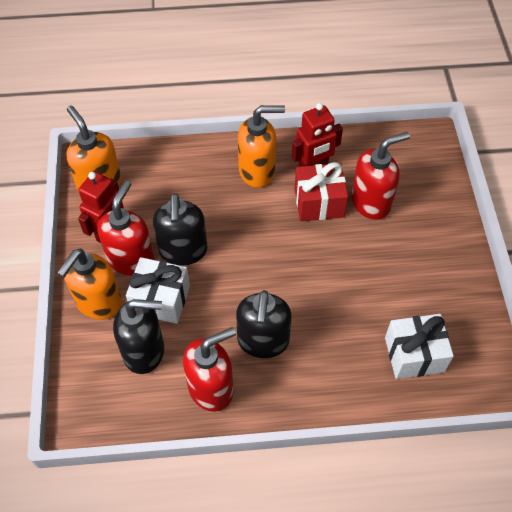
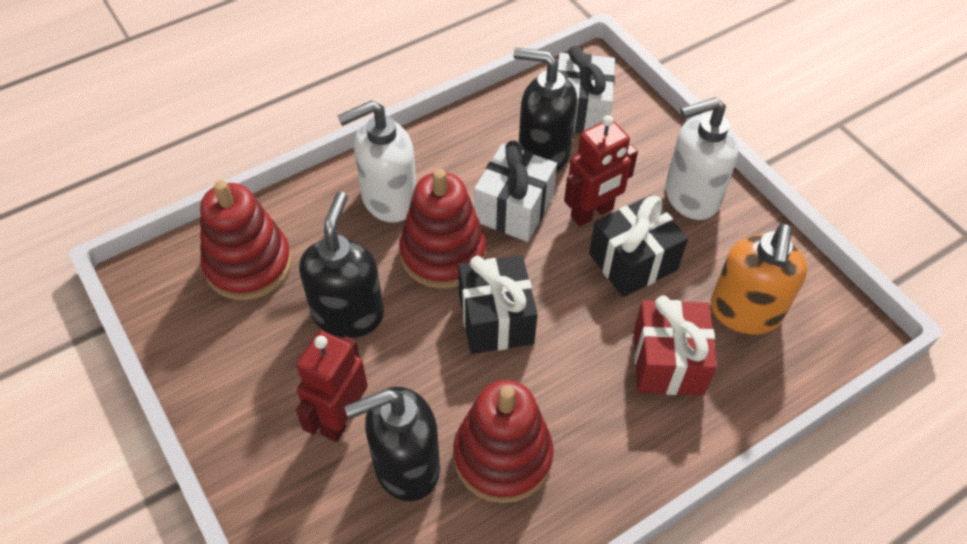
black gift: none = 0 -> [458,255,538,354] [589,195,688,297] = 2
orange soap dispenser: [57,249,122,320] [66,105,121,192] [238,105,285,188] = 3 -> [711,223,807,334] = 1
red soap dispenser: [97,181,154,276] [183,327,236,412] [351,132,410,220] = 3 -> none = 0
red stacking toy: none = 0 -> [200,180,292,300] [399,169,486,289] [453,380,554,503] = 3
white soap dispenser: none = 0 -> [337,100,416,222] [665,97,739,220] = 2

